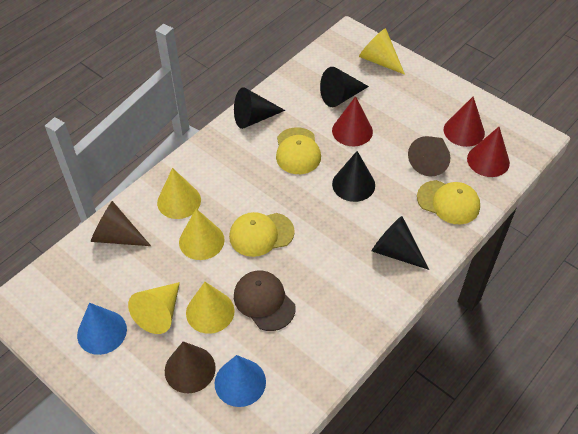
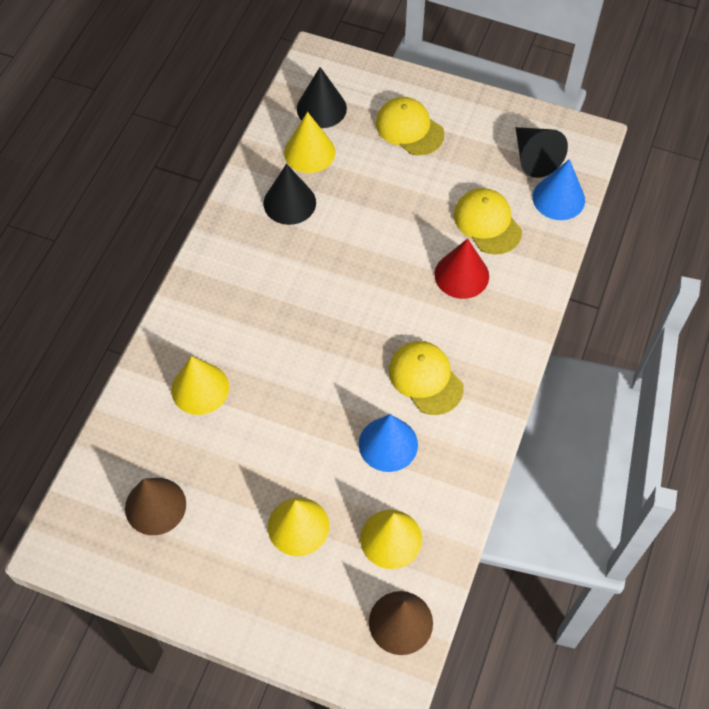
black cone: [234,87,285,129] [320,67,369,107] [332,151,375,202] [372,216,429,270] = 4 -> [264,164,316,225] [297,67,347,128] [516,127,568,178] = 3
brown cap: [234,271,296,331] = 1 -> none = 0
brown cone: [91,201,151,246] [165,341,216,393] [408,136,450,176] = 3 -> [125,478,186,535] [369,591,433,655] = 2
red cone: [332,96,373,146] [444,96,485,147] [467,127,510,177] = 3 -> [435,238,489,299] = 1
yellow cone: [128,282,180,334] [157,168,201,219] [179,209,225,260] [186,282,234,334] [359,28,405,75] = 5 -> [171,356,229,415] [268,498,329,556] [284,112,335,173] [360,510,422,569] = 4

